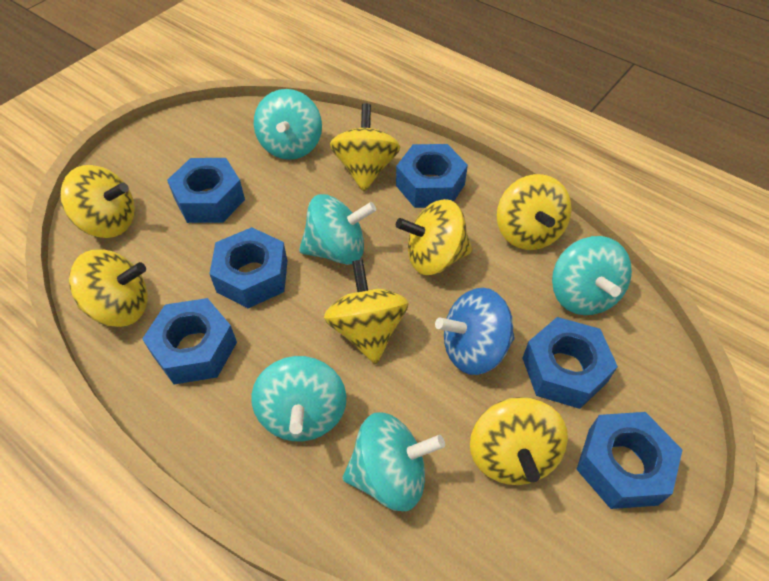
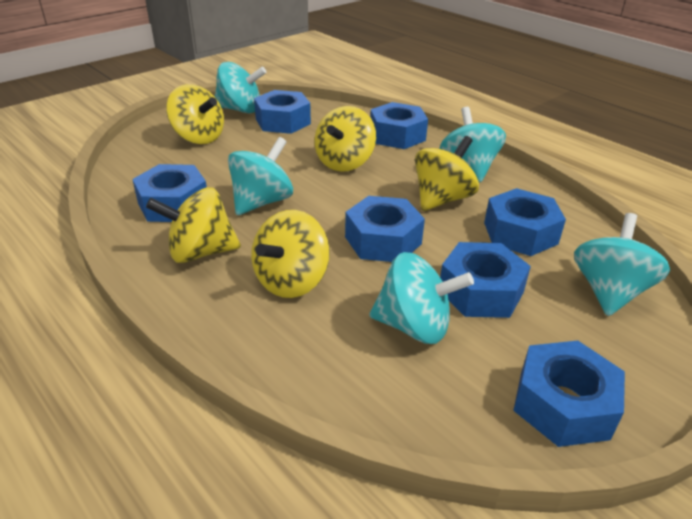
blue nut: [142,298,237,385] [167,158,245,223] [209,227,288,308] [396,144,468,208] [522,317,618,409] [576,412,683,509] = 6 -> [132,164,207,222] [254,90,311,134] [345,196,425,262] [370,102,428,149] [440,242,531,318] [484,188,566,256] [513,341,625,447] = 7
blue spinning top: [435,288,515,375] = 1 -> none = 0
yellow spinning top: [60,165,135,238] [69,250,148,327] [324,259,409,364] [330,103,400,192] [396,199,472,275] [470,397,568,485] [497,174,572,250] = 7 -> [146,187,241,263] [166,84,224,144] [251,210,330,298] [314,106,376,172] [415,136,479,211] = 5

